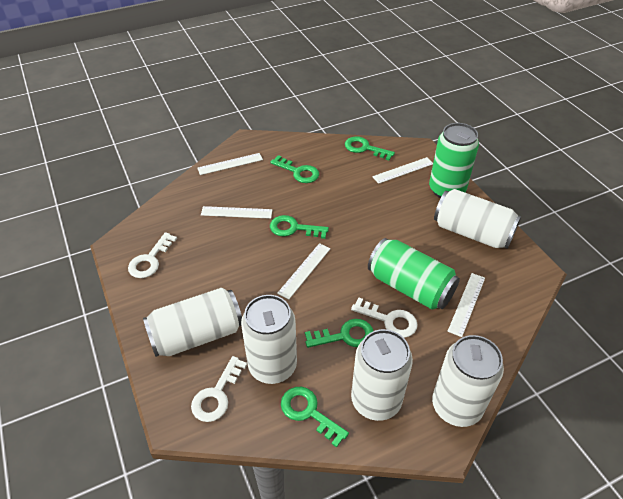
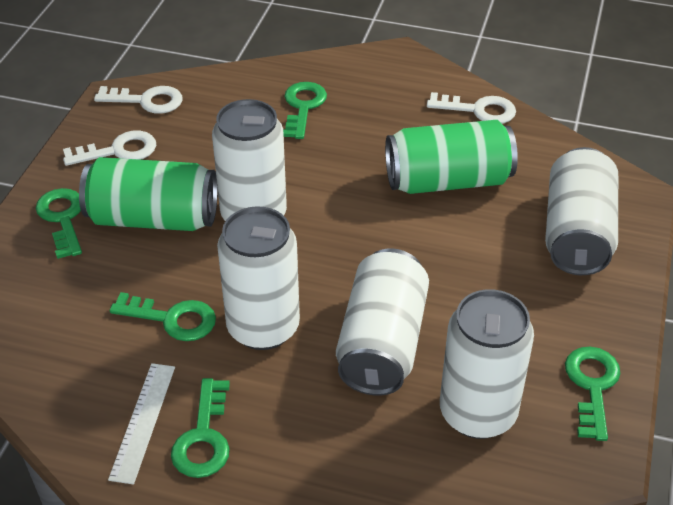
white ruler: [197,153,263,175] [201,206,272,219] [277,243,330,299] [372,157,433,184] [448,273,485,337] = 5 -> [108,363,175,485] = 1

